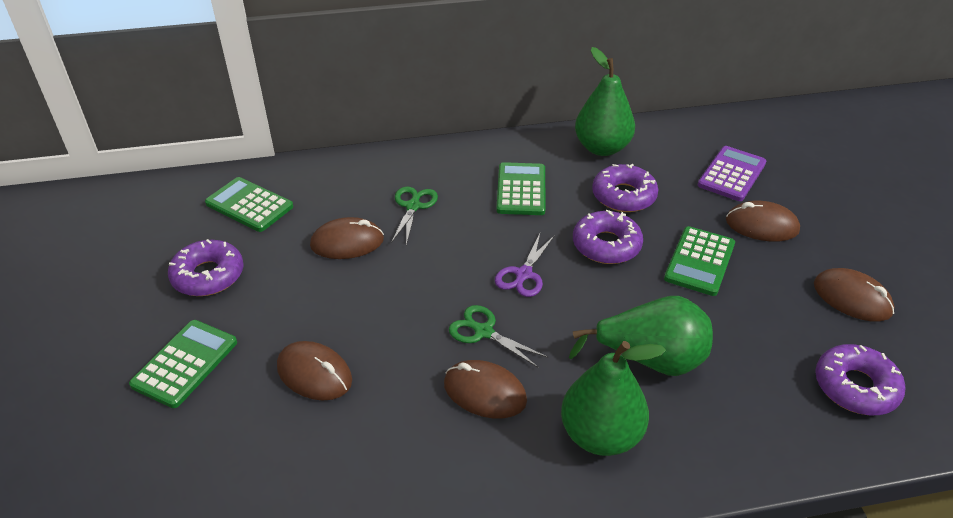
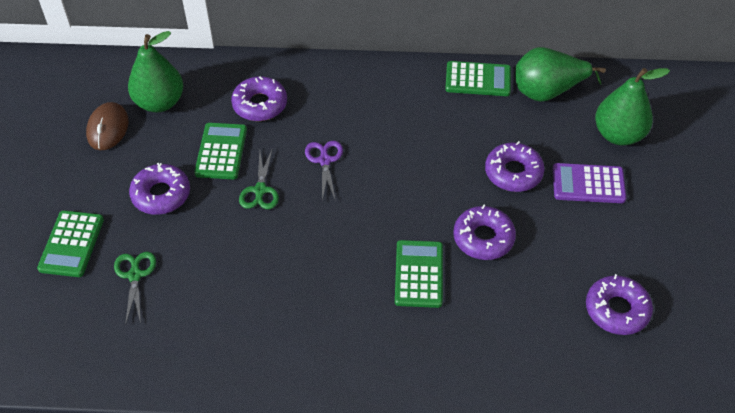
brown mouse: [277,341,352,401] [310,217,384,259] [444,360,527,418] [726,201,800,242] [814,268,895,322] = 5 -> [86,102,129,150] = 1
purple donut: [168,239,244,296] [573,210,643,264] [592,164,659,212] [815,344,905,415] = 4 -> [129,163,190,215] [231,76,287,121] [453,204,516,260] [485,141,544,192] [586,274,653,335] = 5

